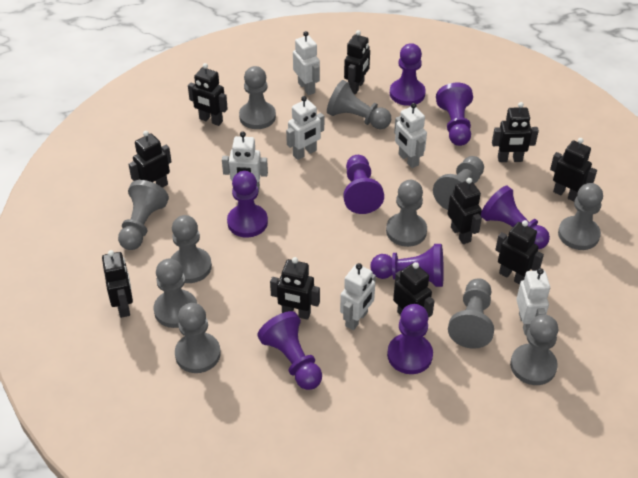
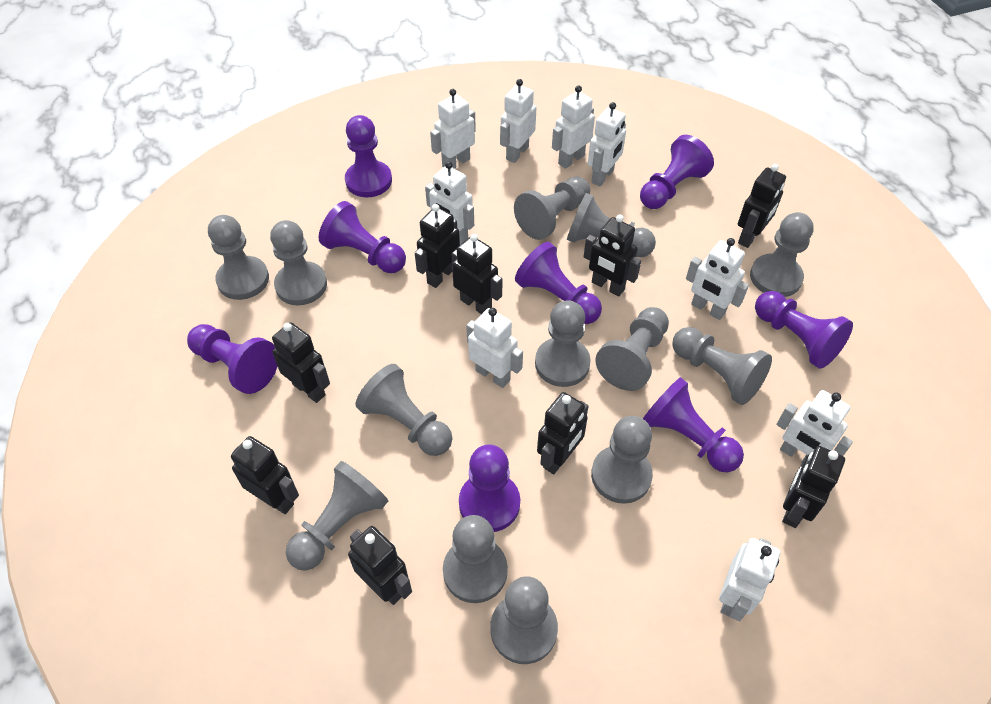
black robot: [102,250,133,318] [128,131,172,188] [188,63,228,126] [270,257,320,320] [344,30,370,94] [393,262,434,317] [448,178,482,244] [492,102,539,162] [495,220,544,285] [550,138,597,202] = 10 -> [231,436,299,514] [272,322,330,403] [348,526,412,605] [415,204,460,288] [451,234,502,314] [537,392,589,474] [584,214,641,296] [738,164,786,248] [782,446,845,528] = 9
grey pawn: [118,180,169,250] [154,259,197,328] [170,215,212,283] [175,303,221,373] [239,66,276,129] [327,80,391,129] [386,180,427,247] [433,156,484,210] [448,278,494,349] [510,315,558,385] [558,183,603,250] = 11 -> [208,215,269,300] [270,220,327,305] [286,461,388,571] [355,364,453,456] [443,515,508,603] [490,576,558,664] [514,177,590,240] [535,300,591,387] [567,193,656,257] [591,416,653,504] [595,307,669,391] [672,327,772,405] [750,212,814,297] = 13
white robot: [222,132,268,192] [286,96,324,160] [293,31,320,95] [340,263,376,330] [394,103,427,168] [516,268,550,335] = 6 -> [425,161,474,244] [430,89,476,169] [466,308,523,388] [500,79,536,163] [552,85,595,169] [588,102,626,186] [686,238,749,320] [719,538,780,621] [776,390,853,463] = 9

